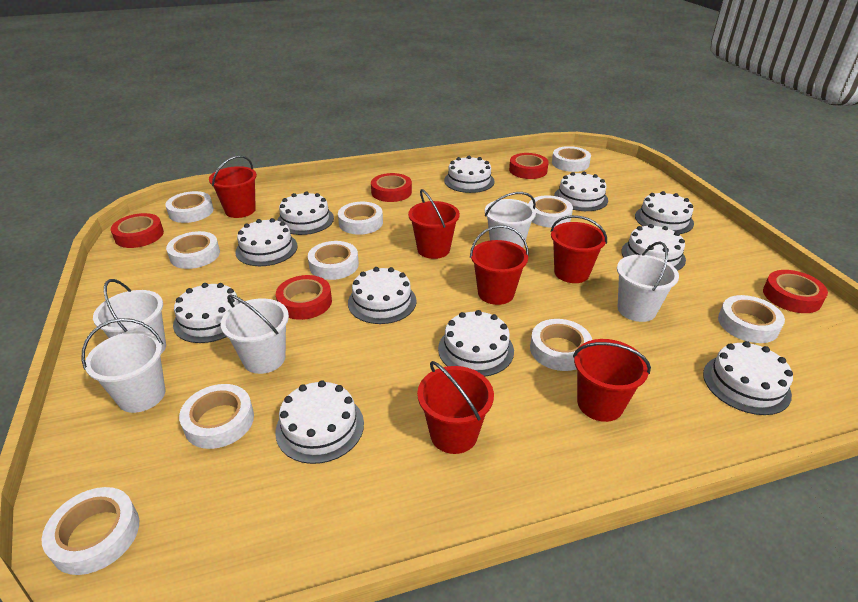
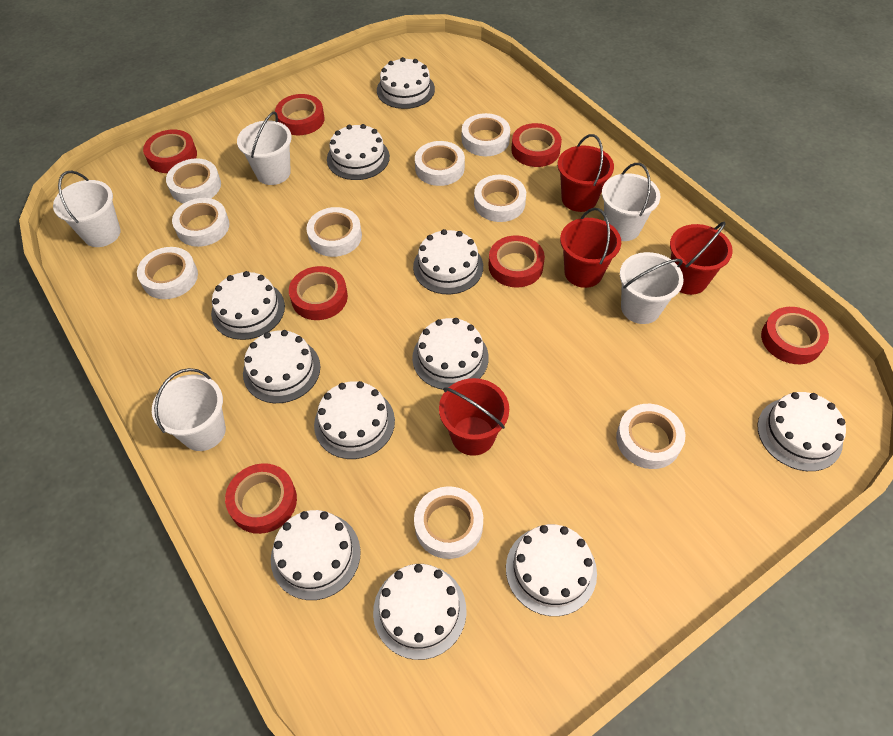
red bucket: [209,155,257,218] [408,189,460,259] [417,361,494,454] [470,225,529,305] [550,215,607,283] [573,339,651,422] = 6 -> [439,378,509,456] [558,134,614,212] [560,208,621,288] [670,222,733,295] = 4
red tape: [111,213,164,248] [276,275,332,320] [371,173,412,202] [509,153,549,179] [763,270,828,313] = 5 -> [143,129,197,173] [225,463,297,534] [275,94,325,135] [289,266,348,320] [489,235,545,287] [511,123,562,167] [761,307,829,364] = 7
white tape: [42,487,139,575] [165,191,214,223] [166,231,220,269] [179,384,254,449] [308,241,359,280] [338,202,383,235] [529,195,573,228] [530,319,592,371] [552,146,591,172] [718,295,785,343] = 10 -> [137,247,198,299] [166,158,221,204] [172,198,229,247] [306,207,362,257] [414,486,483,559] [415,141,465,186] [462,113,510,156] [474,175,526,222] [616,404,685,469] = 9

